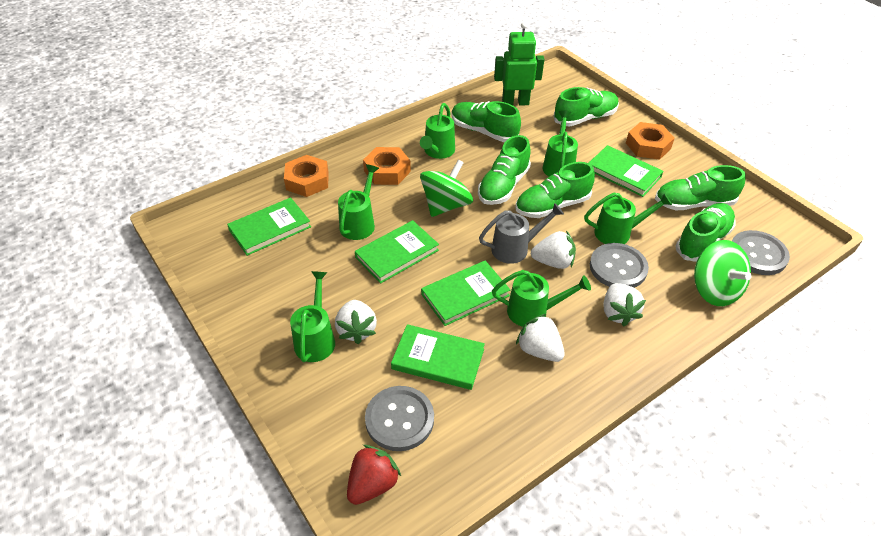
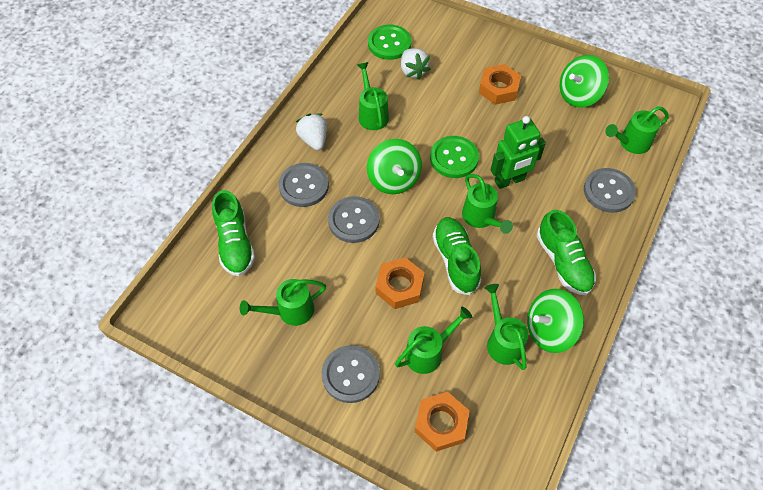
green book: [227,197,311,256] [355,220,439,284] [391,324,485,390] [421,261,510,326] [589,145,663,197] = 5 -> none = 0
green button: none = 0 -> [368,25,411,60] [430,136,479,178] = 2
green shoe: [452,101,521,142] [478,135,531,205] [515,162,595,218] [554,87,619,126] [655,165,746,210] [675,203,736,262] = 6 -> [212,190,255,276] [433,217,481,295] [537,210,596,295] = 3
green spinning top: [420,160,473,217] [694,240,751,306] = 2 -> [367,139,422,194] [527,289,584,353] [560,55,609,108] = 3
grey button: [365,386,434,451] [590,243,649,288] [732,230,790,275] = 3 -> [278,163,329,207] [322,345,380,403] [328,196,379,243] [584,168,636,213] = 4
grey watering can: [479,203,564,264] = 1 -> none = 0
red strawberry: [347,445,401,505] = 1 -> none = 0
white strawberry: [335,300,377,344] [516,314,565,362] [531,230,576,269] [604,283,646,327] = 4 -> [296,113,327,150] [401,48,431,80] = 2

